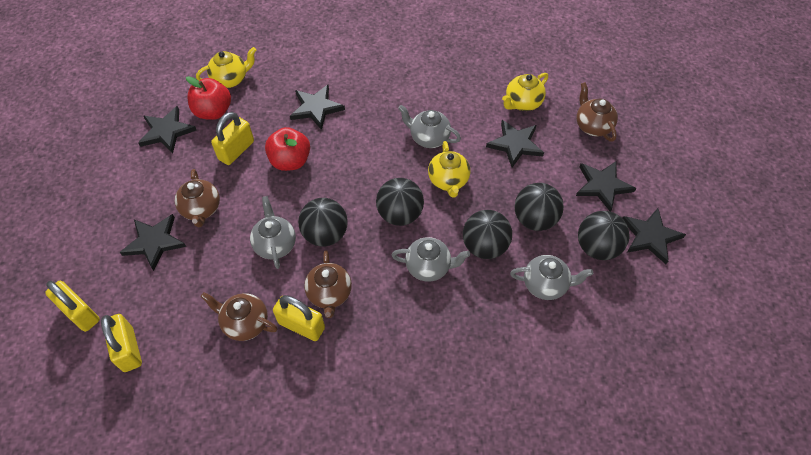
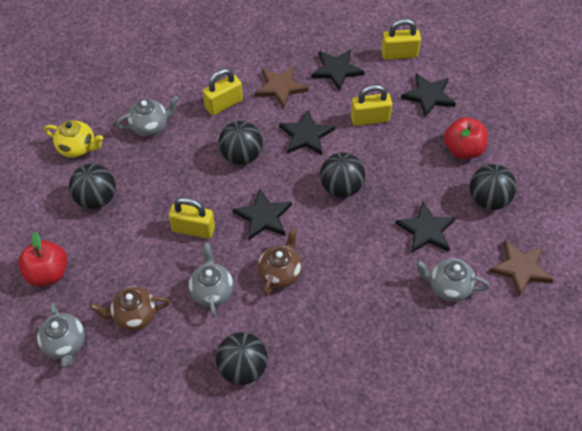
black star: [120,214,186,271] [138,106,196,153] [290,85,345,130] [486,120,544,167] [576,161,636,212] [622,208,686,264] = 6 -> [233,188,292,241] [279,110,335,155] [312,49,365,91] [395,202,456,253] [401,73,456,117] = 5
brown star: none = 0 -> [255,66,308,108] [489,240,553,297] = 2
brown teapot: [175,169,220,228] [200,292,277,341] [304,250,352,318] [576,82,618,142] = 4 -> [89,286,170,331] [257,227,302,296] = 2
yellow teapot: [196,47,256,88] [428,141,470,198] [502,73,548,111] = 3 -> [44,120,103,158] = 1

